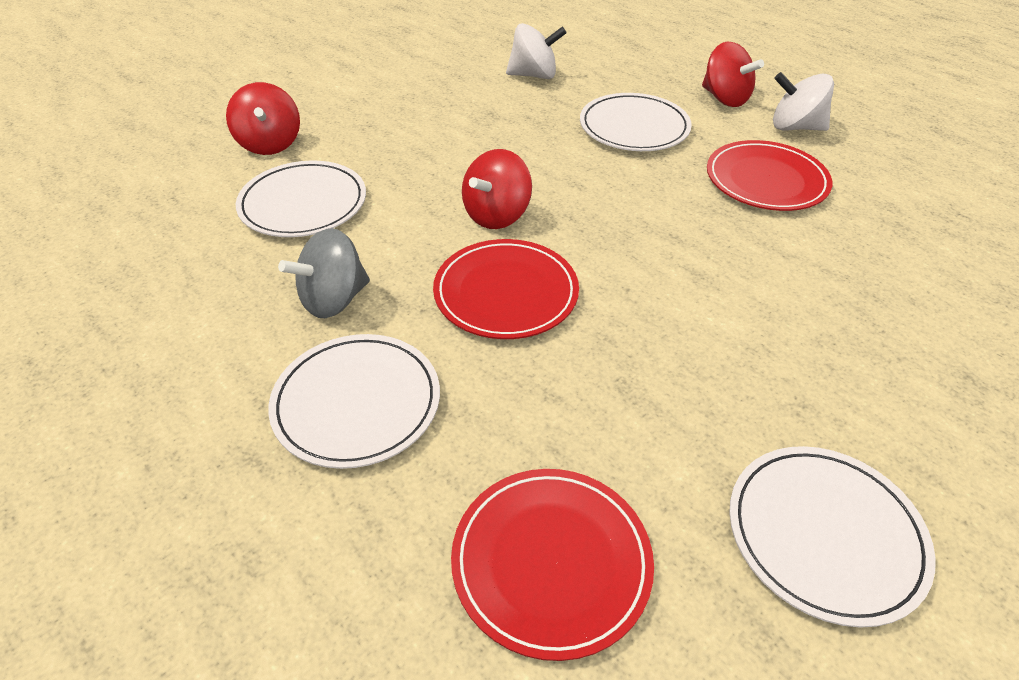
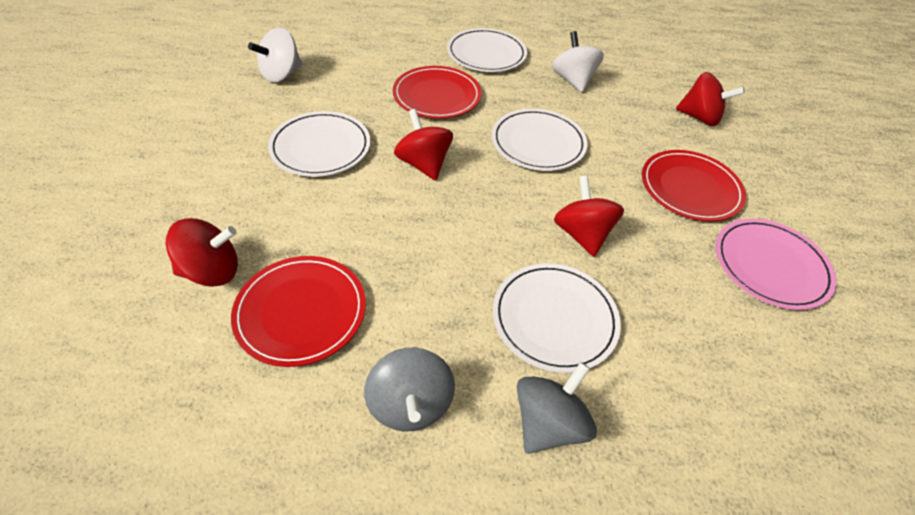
grey spinning top: [278,228,370,318] = 1 -> [364,348,455,432] [517,362,597,454] = 2
pink plate: none = 0 -> [716,219,837,310] = 1
red spinning top: [226,82,300,155] [462,149,532,229] [702,42,764,107] = 3 -> [166,218,238,287] [394,109,453,180] [554,176,624,257] [676,72,745,126] = 4

